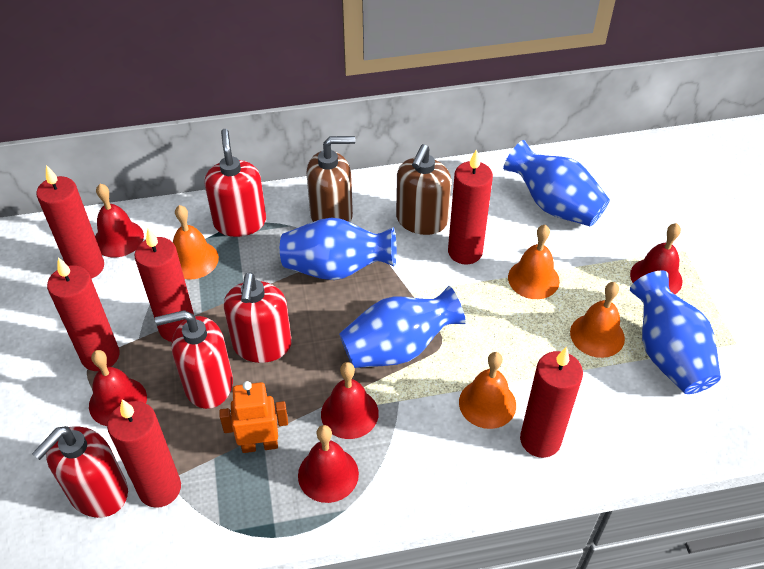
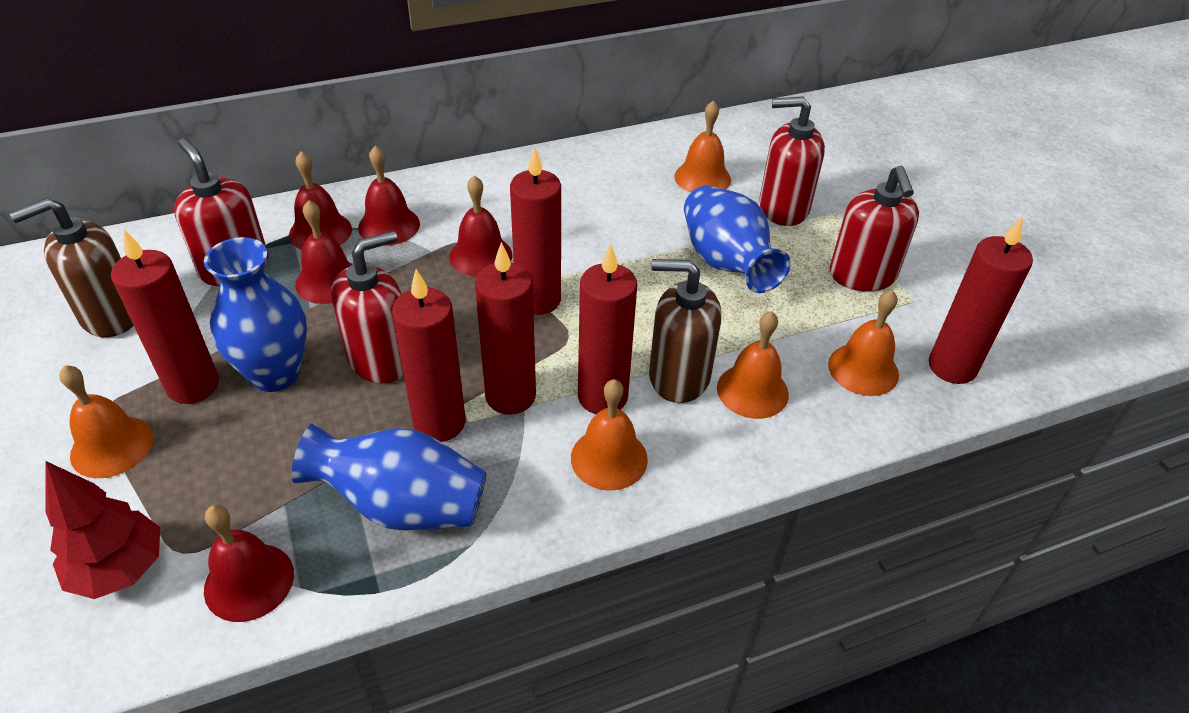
blue vase: [280,218,397,280] [339,286,466,368] [503,140,610,226] [630,270,721,394] = 4 -> [204,237,307,392] [292,423,486,531] [684,185,791,293] = 3
orange bell: [173,205,219,279] [459,352,516,429] [508,225,560,299] [570,282,625,358] = 4 -> [59,365,153,478] [571,379,648,490] [675,100,731,193] [717,311,789,419] [828,290,899,396] = 5
orange robot: [219,381,288,453] = 1 -> none = 0
red tree: none = 0 -> [46,461,160,599] = 1

